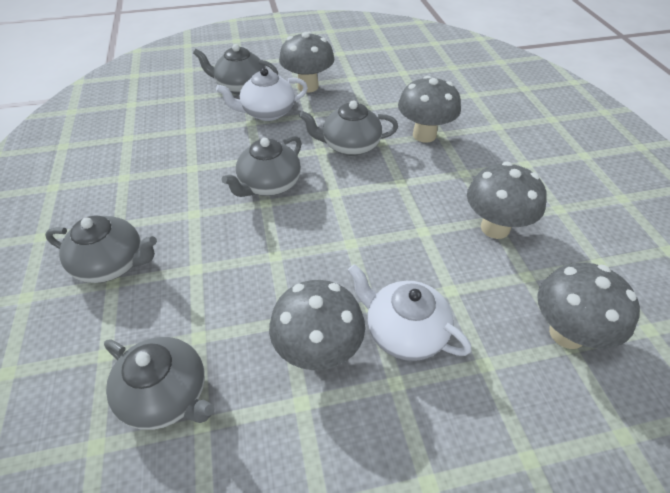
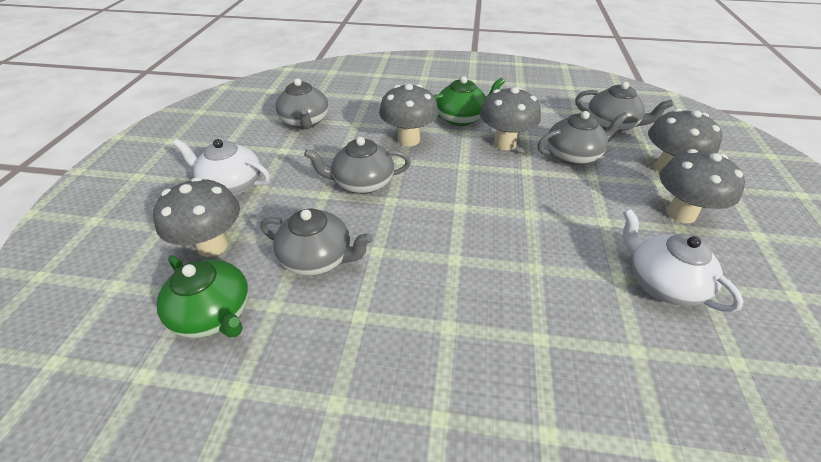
green teapot: none = 0 -> [156,255,249,338] [434,76,505,126] = 2

